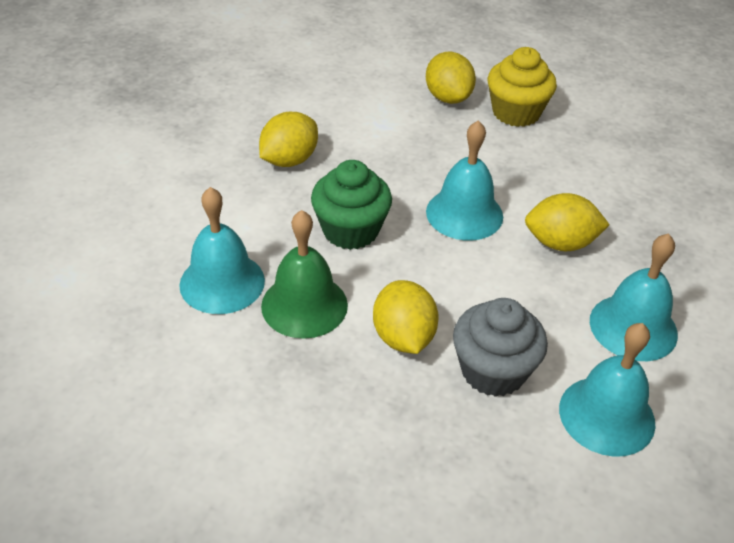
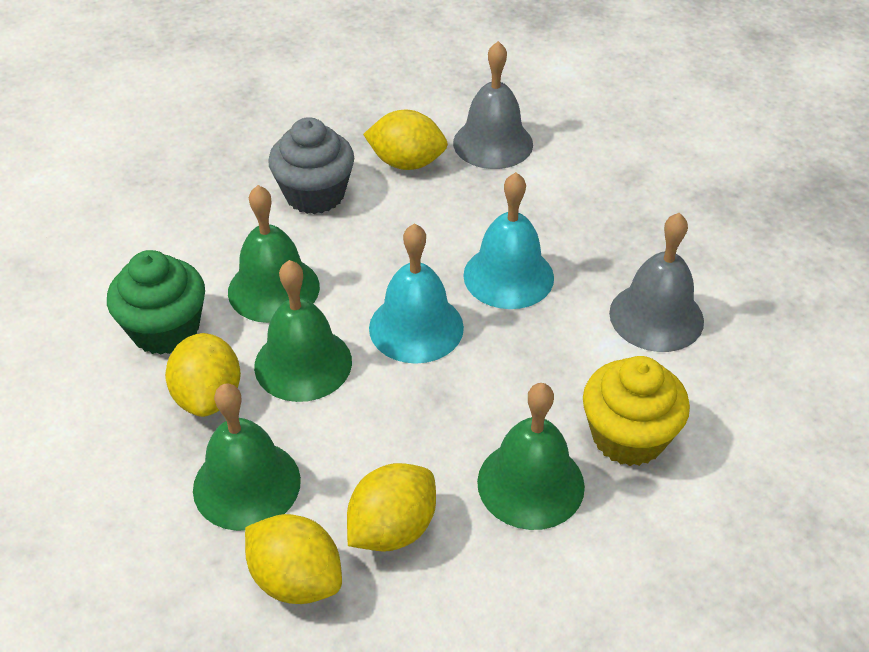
green bell: [261,210,348,339] = 1 -> [193,383,301,531] [228,185,320,323] [254,260,352,402] [477,383,585,530] = 4
grey bell: none = 0 -> [453,41,533,169] [609,213,704,352] = 2
turquoise bell: [179,187,265,314] [426,120,503,240] [559,323,656,457] [590,233,678,361] = 4 -> [369,223,464,364] [463,172,554,309] = 2

